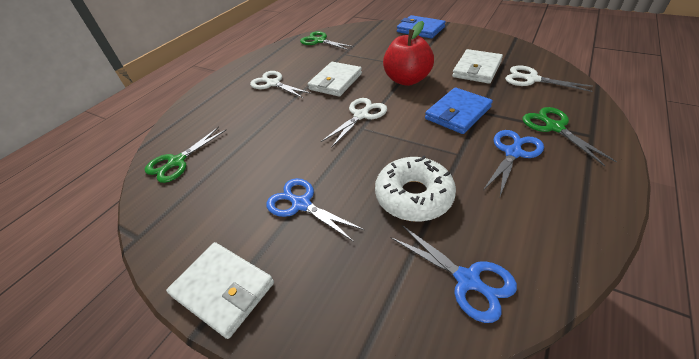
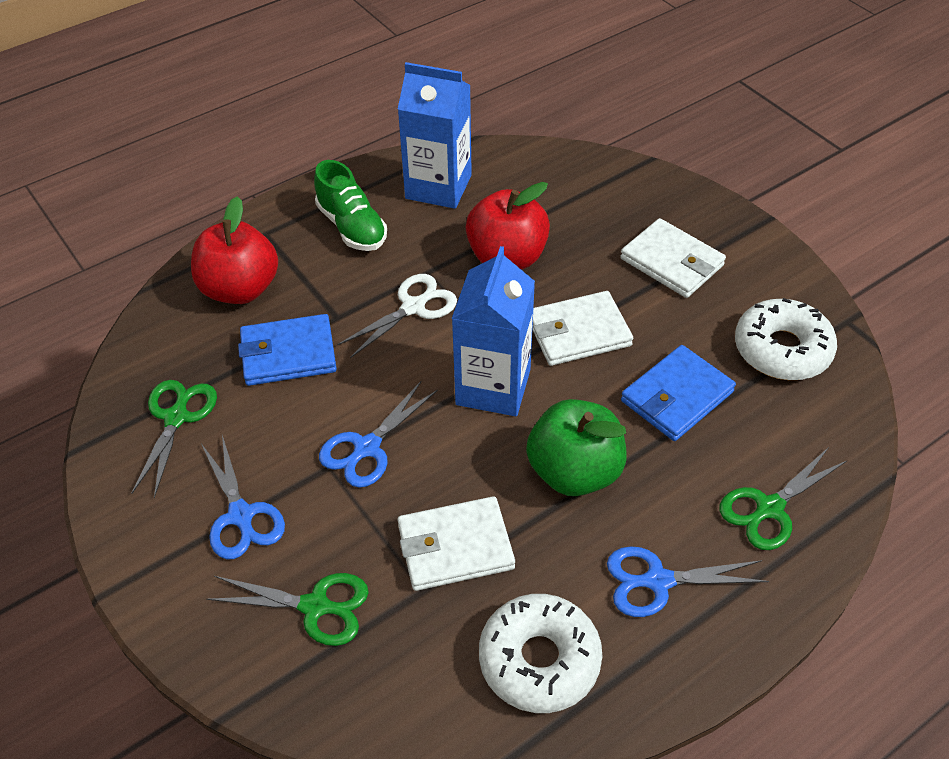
blue carton: none = 0 -> [398,62,472,209] [452,246,535,416] = 2
green apple: none = 0 -> [526,399,627,496] = 1
green shoe: none = 0 -> [314,160,387,251] = 1
red apple: [383,21,434,86] = 1 -> [191,196,278,304] [466,182,550,270] = 2
white donut: [375,155,456,222] = 1 -> [479,594,602,713] [735,298,837,380] = 2
white scissors: [250,71,311,98] [321,98,387,148] [505,66,593,92] = 3 -> [337,274,457,358] = 1

